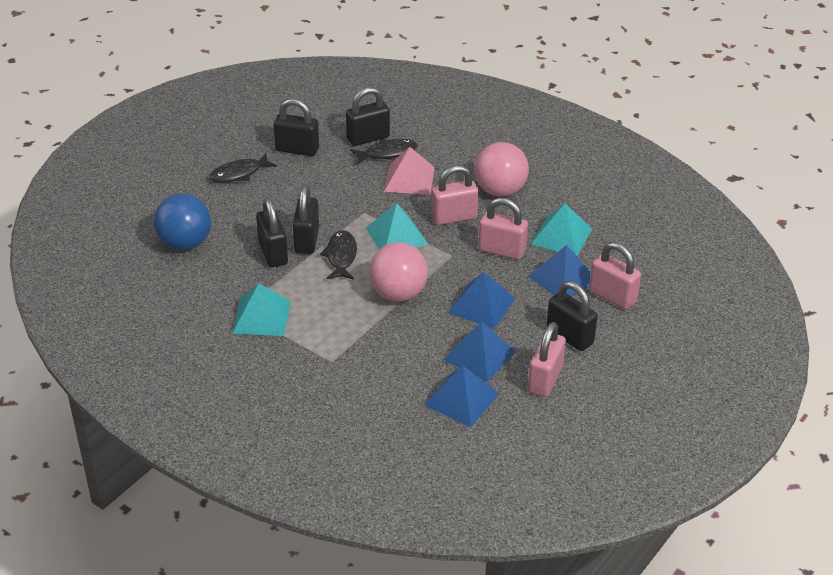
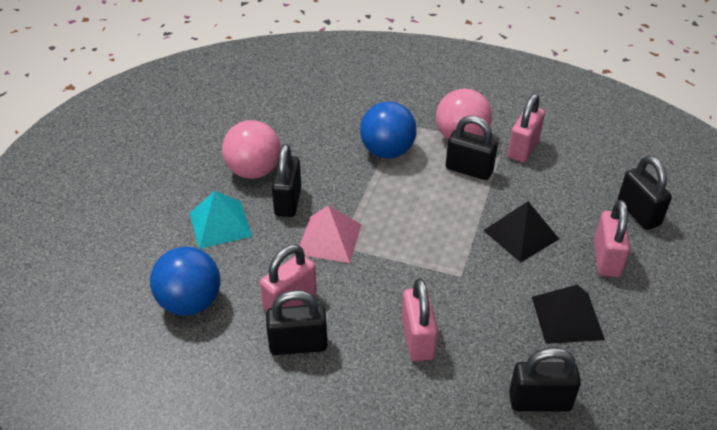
black fish: [209,153,277,182] [320,230,357,279] [350,139,418,165] = 3 -> none = 0
black pyramid: none = 0 -> [483,201,559,263] [532,285,605,344] = 2
blue ball: [154,193,211,250] = 1 -> [150,247,220,316] [360,101,417,159] = 2
blue pyramid: [424,366,499,427] [443,322,517,382] [448,272,515,329] [528,245,591,297] = 4 -> none = 0
turquoise pyramid: [232,283,290,336] [366,203,428,249] [531,204,592,256] = 3 -> [190,191,252,249] = 1

